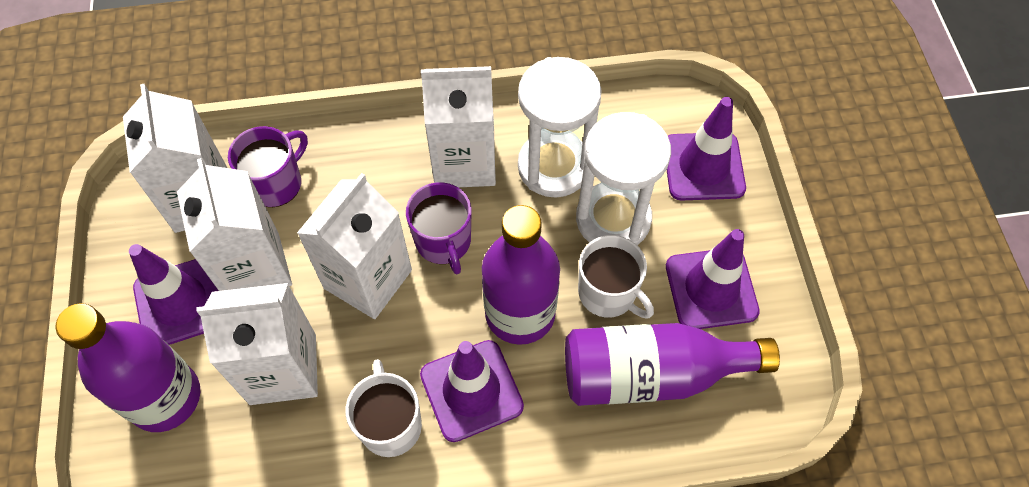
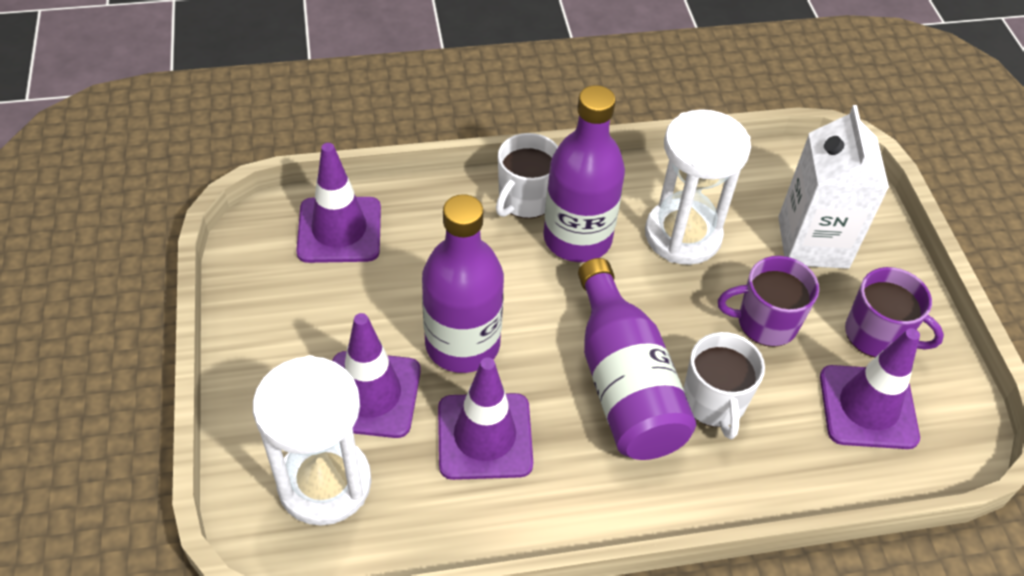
white carton: [123,84,227,233] [177,158,292,291] [196,283,318,405] [297,173,412,319] [421,66,496,187] = 5 -> [778,105,889,269] = 1

